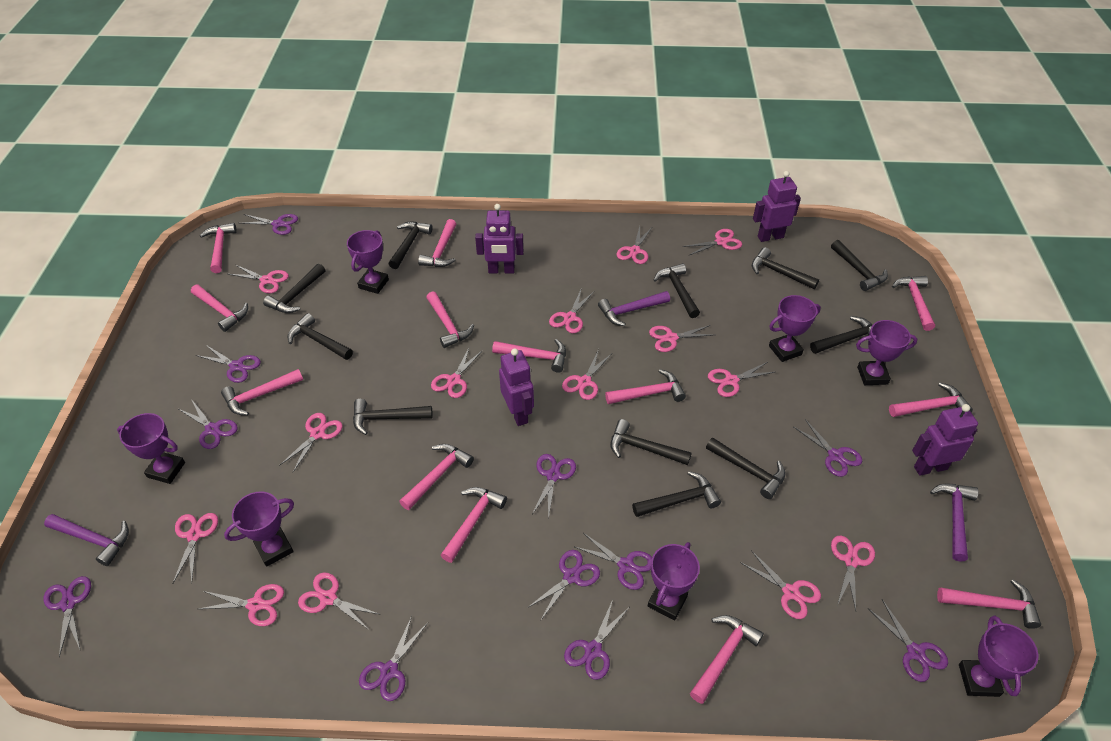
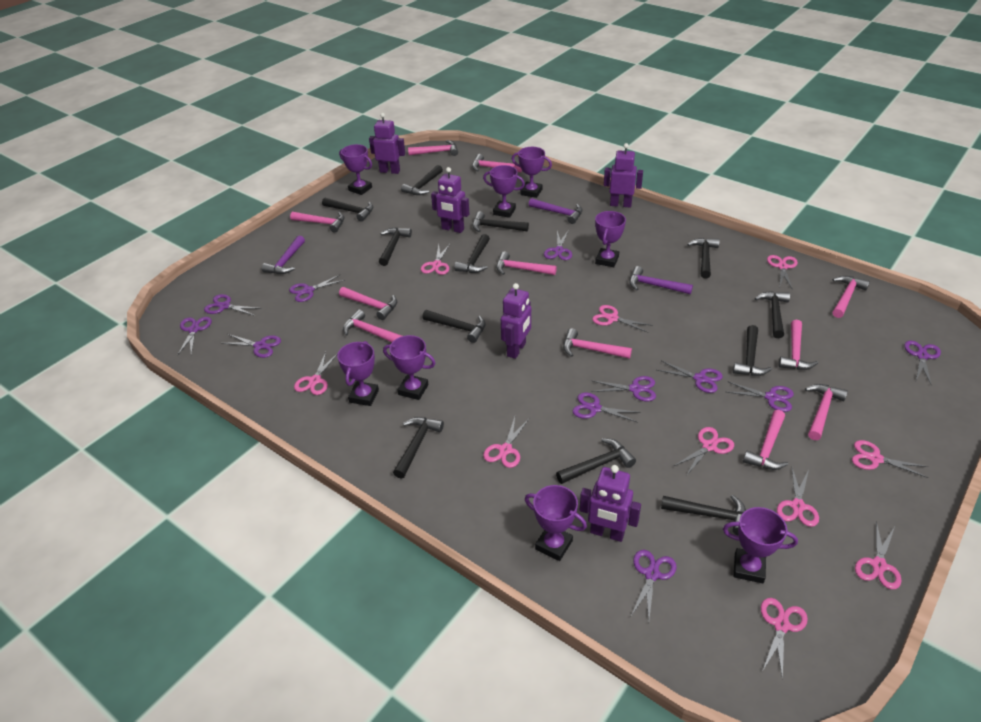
black hammer: [263,264,325,313] [288,313,353,360] [353,399,433,435] [389,222,433,269] [610,419,692,465] [632,471,721,517] [654,263,700,318] [706,438,786,499] [752,247,819,289] [810,316,872,354] [831,240,888,291] = 11 -> [322,197,373,222] [379,227,412,266] [393,417,444,479] [401,165,443,195] [422,310,486,343] [454,234,490,273] [472,211,529,232] [556,438,636,484] [661,495,746,536] [687,238,720,279] [733,325,772,376] [755,291,790,338] = 12
pink hammer: [191,285,248,332] [200,223,237,273] [221,369,303,415] [399,444,474,510] [418,219,456,267] [426,291,474,348] [441,487,507,563] [492,339,566,373] [605,369,686,404] [690,615,764,704] [889,382,973,417] [892,276,935,331] [937,579,1041,629] = 13 -> [290,212,345,232] [339,287,397,320] [343,309,402,342] [408,140,458,156] [472,154,522,172] [496,251,557,275] [563,328,632,359] [743,410,788,470] [779,320,818,370] [805,384,848,440] [833,276,870,318] = 11
pink scissors: [173,513,218,583] [199,584,284,626] [228,265,289,293] [279,413,343,472] [298,572,381,630] [431,346,483,398] [549,290,594,333] [562,349,611,400] [616,226,652,264] [649,325,714,352] [683,229,742,255] [708,362,775,397] [740,550,821,619] [831,535,875,610] = 14 -> [294,352,338,395] [421,244,450,275] [483,417,529,468] [592,305,653,333] [674,427,734,476] [761,598,808,680] [767,255,798,288] [777,468,819,527] [852,440,929,478] [855,521,902,589] = 10
purple robot: [475,204,524,274] [499,348,534,426] [753,171,801,242] [912,404,978,476] = 4 -> [369,113,405,174] [431,167,469,233] [501,283,531,359] [580,465,641,542] [604,143,643,208] = 5
purple trophy: [117,413,185,484] [224,492,294,567] [347,230,389,294] [648,542,700,620] [769,295,821,362] [856,320,917,385] [959,615,1038,697] = 7 -> [337,341,379,406] [339,144,372,195] [383,335,435,400] [483,165,525,218] [512,147,552,198] [525,485,587,561] [595,211,626,267] [723,507,798,583] = 8

